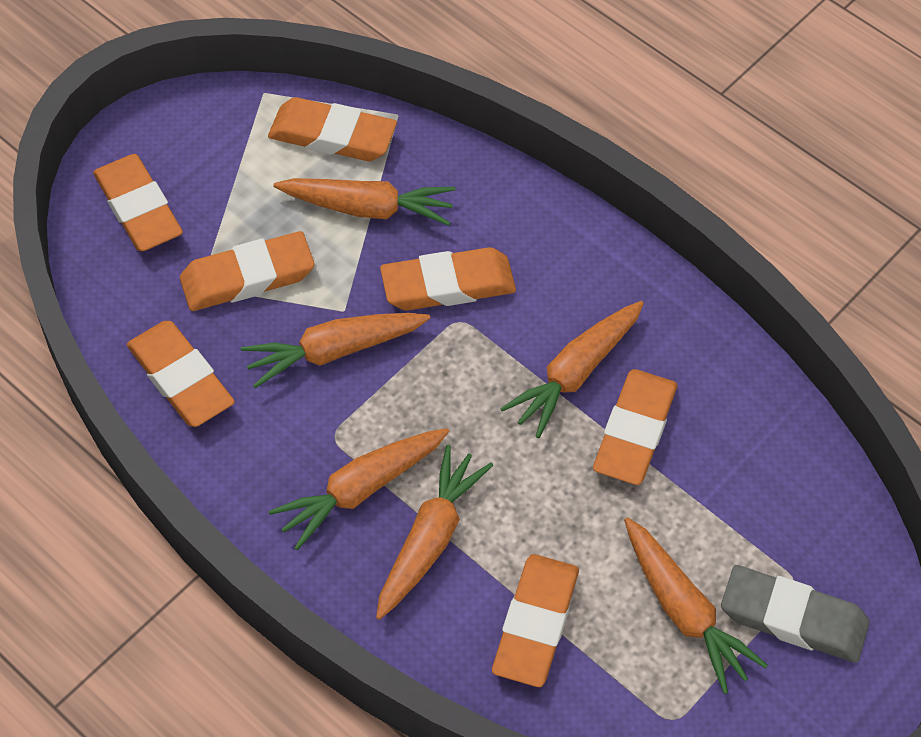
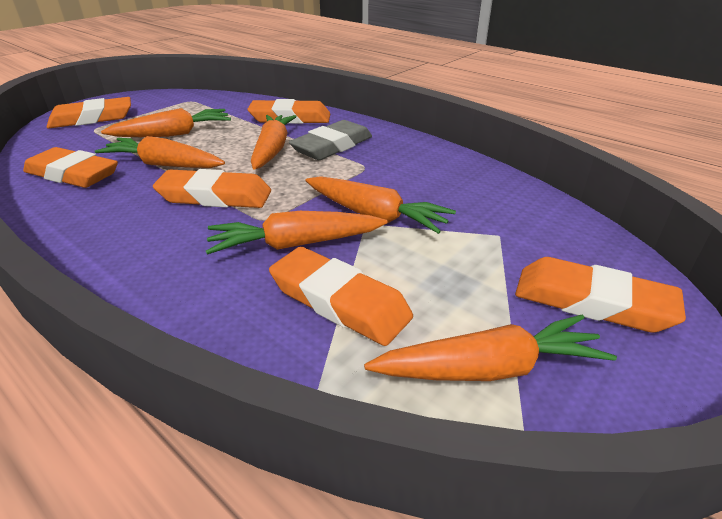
orange eraser: [93,154,183,251] [127,321,235,427] [180,231,314,311] [268,97,397,161] [380,247,516,311] [492,554,579,687] [593,369,677,485] = 7 -> [23,147,118,188] [47,97,131,128] [153,169,271,208] [247,99,330,124] [269,247,413,346] [515,257,686,333] = 6

